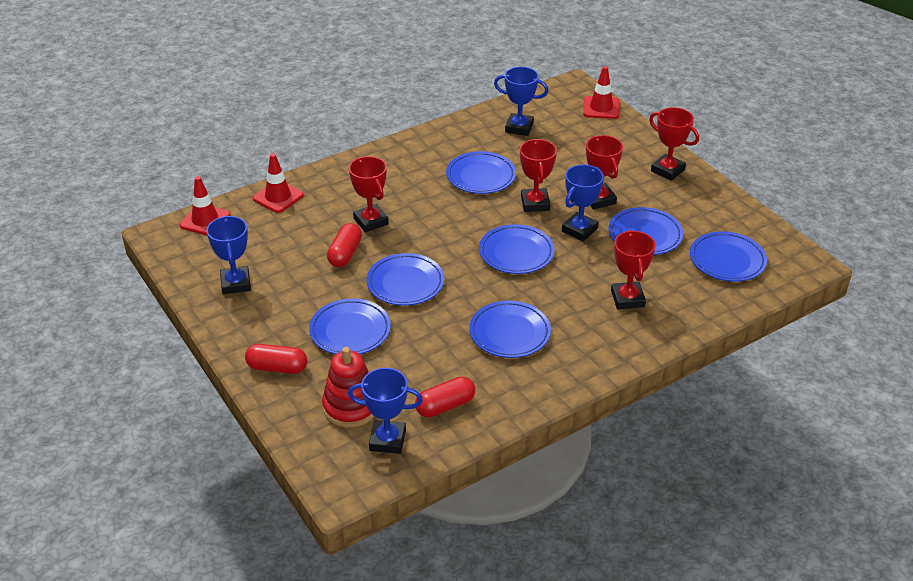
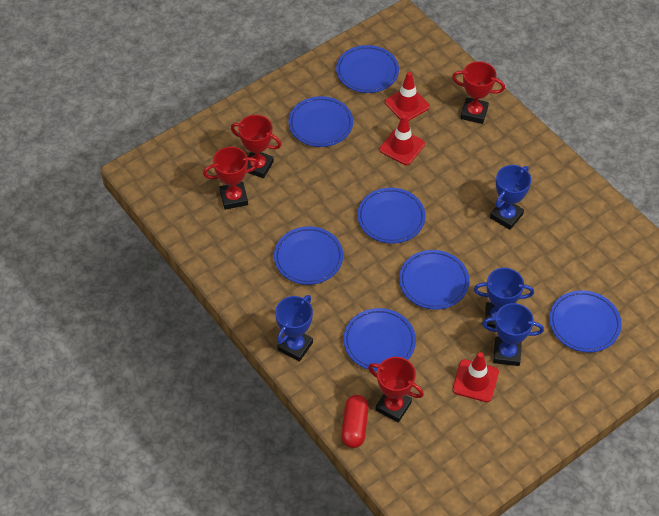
red capsule: [245,344,307,374] [327,223,362,267] [415,376,475,417] = 3 -> [341,395,369,448] = 1
red stacking toy: [322,347,375,428] = 1 -> none = 0
red trophy: [349,156,388,232] [520,139,557,212] [586,135,623,209] [611,230,656,309] [649,107,699,181] = 5 -> [203,147,259,210] [231,115,281,178] [368,357,424,423] [452,61,505,124] = 4

